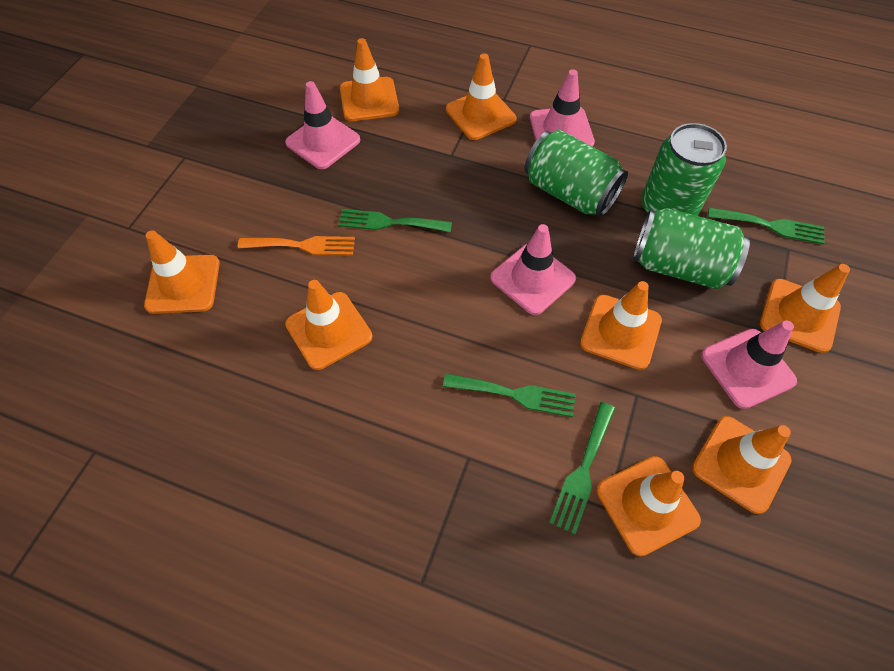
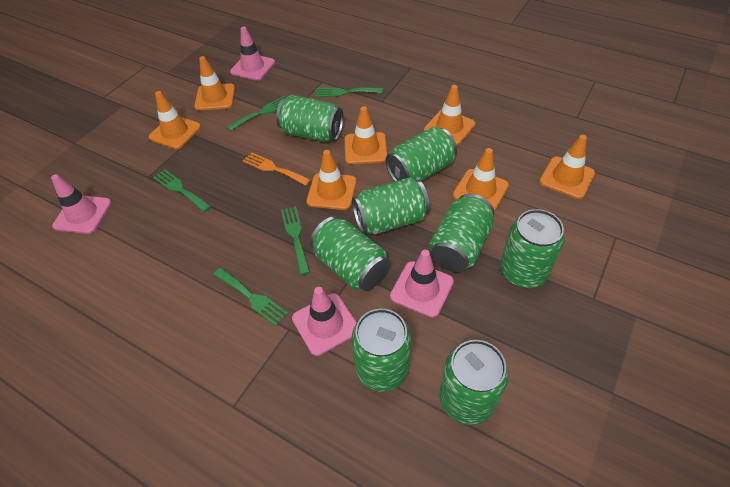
green can: [524,130,628,217] [633,208,750,289] [642,123,727,216] = 3 -> [276,95,344,142] [310,217,389,291] [351,309,412,392] [352,177,430,235] [386,127,457,181] [429,194,494,272] [439,340,509,425] [500,209,565,288] = 8
green fork: [338,209,452,232] [443,374,576,417] [549,402,615,535] [708,208,825,244] = 4 -> [153,169,211,212] [213,268,288,326] [227,96,285,131] [281,206,310,275] [315,87,383,97] = 5
orange traffic cone: [144,230,220,314] [285,280,372,370] [340,38,399,121] [446,53,516,140] [580,281,662,370] [597,456,701,556] [692,416,792,514] [760,264,850,353] = 8 -> [149,91,201,149] [194,56,235,111] [306,150,357,210] [345,106,387,164] [424,85,475,145] [453,148,509,211] [539,135,595,199] = 7

